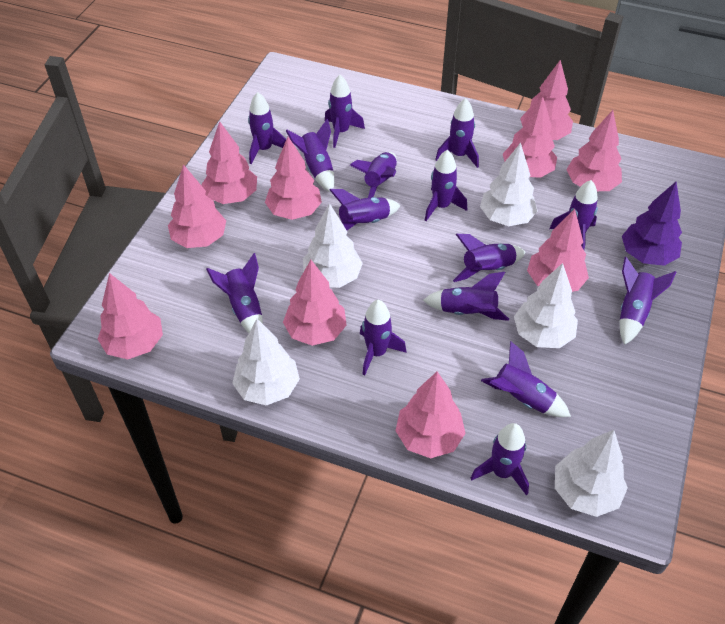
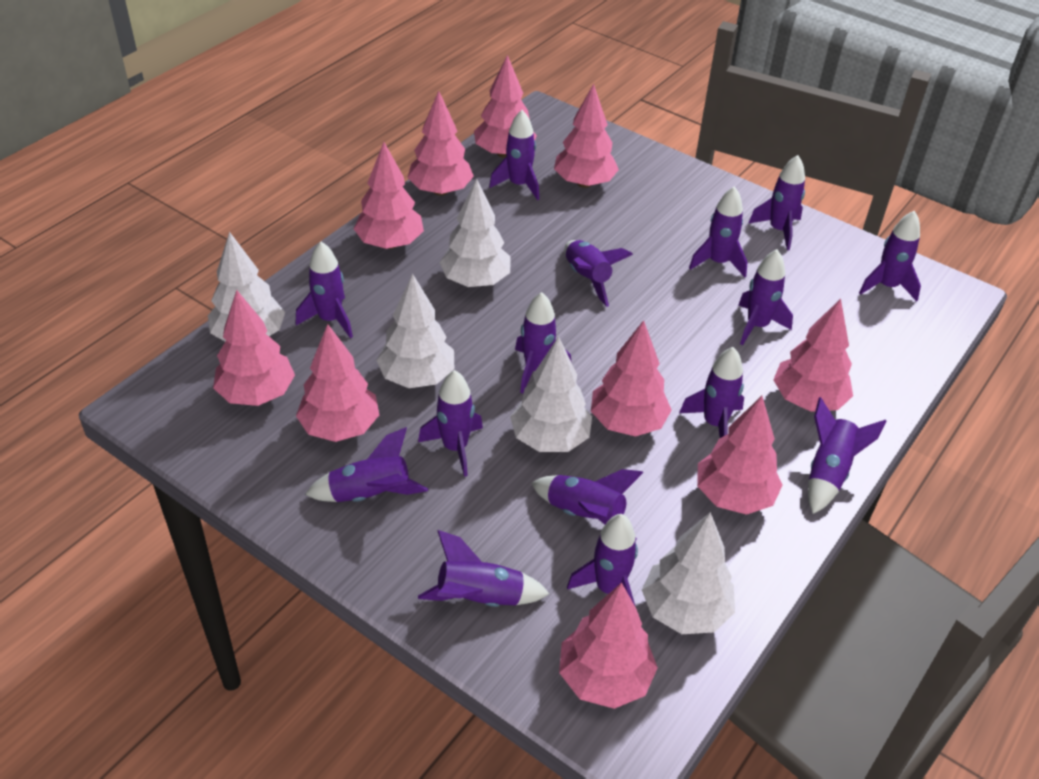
purple tree: [622,182,682,266] = 1 -> none = 0

